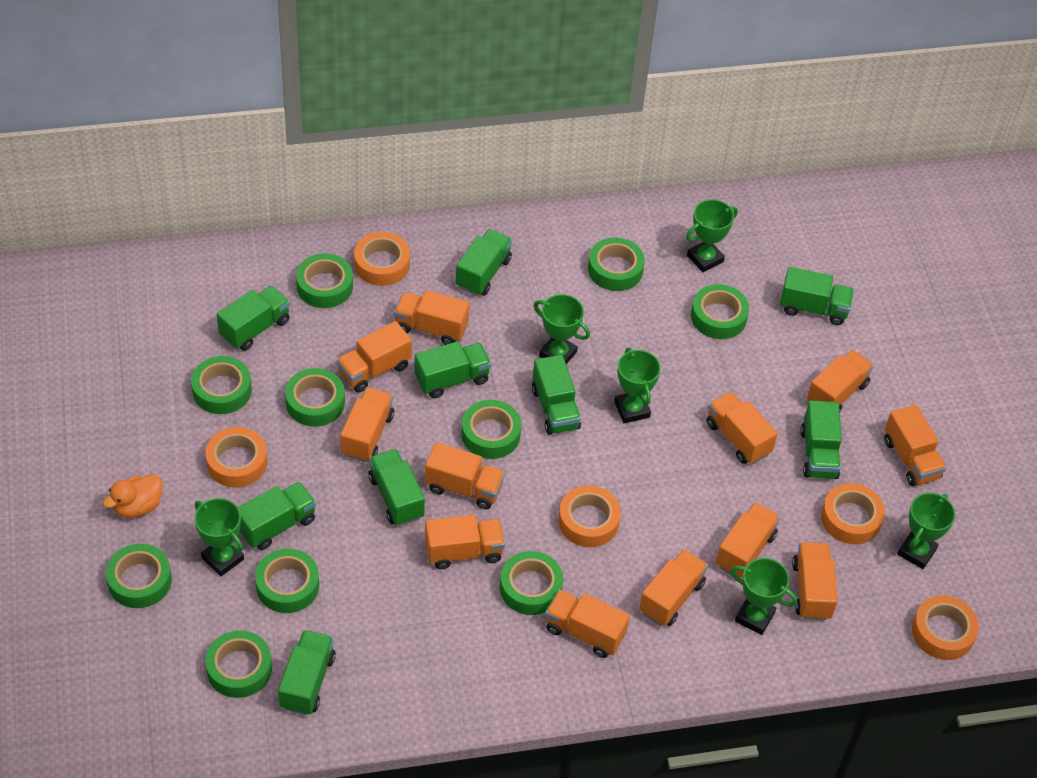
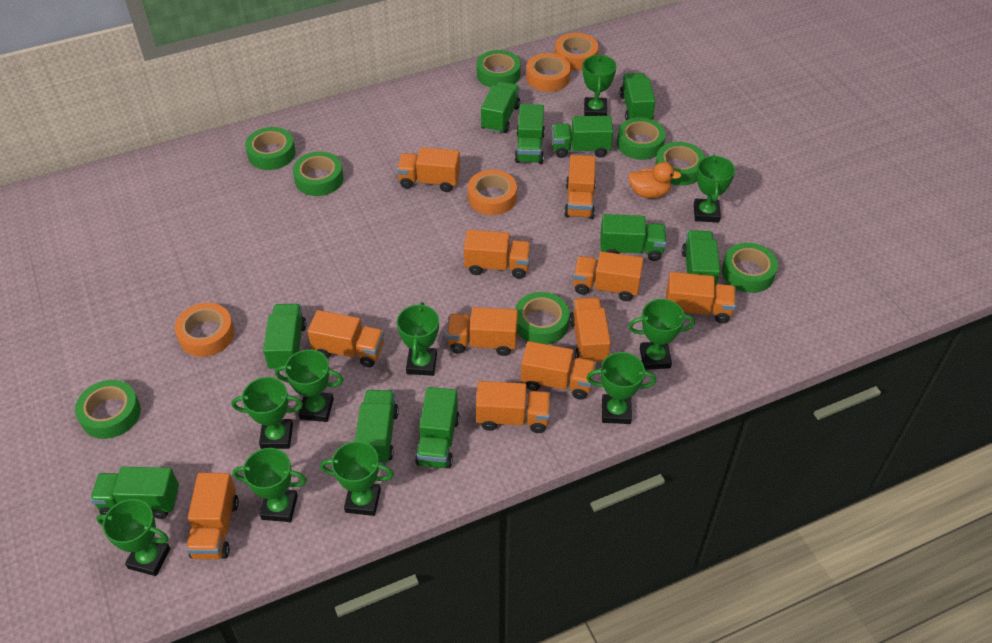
green tape: [106,544,172,608] [191,356,252,414] [205,630,272,698] [255,549,319,613] [285,368,345,427] [296,253,353,308] [461,400,521,459] [500,551,563,615] [588,237,645,291] [691,284,749,339] = 10 -> [75,380,141,439] [245,127,295,170] [293,152,344,196] [476,50,521,88] [515,292,570,345] [617,117,666,160] [655,142,705,186] [722,243,778,293] = 8
green trophy: [194,498,244,577] [534,294,590,364] [614,347,661,423] [686,199,738,272] [731,558,797,635] [897,493,956,569] = 6 -> [97,499,171,576] [232,377,303,449] [233,448,307,522] [275,350,343,422] [320,441,394,516] [397,302,439,376] [583,55,617,116] [586,352,656,424] [628,299,695,370] [694,155,735,222] = 10
green truck: [217,286,290,351] [238,482,316,550] [278,630,336,715] [368,449,425,526] [414,341,491,398] [456,229,512,296] [532,355,581,435] [780,267,854,325] [800,401,842,479] = 9 -> [90,467,179,519] [263,304,307,371] [355,390,399,464] [415,387,460,469] [481,81,520,133] [515,104,545,164] [552,116,613,158] [601,214,667,261] [620,73,655,120] [682,230,720,285] = 10
orange tape: [205,427,267,487] [354,232,410,286] [558,485,621,547] [821,483,885,544] [912,595,979,660] = 5 -> [175,303,235,357] [468,170,517,215] [526,53,571,92] [555,33,599,70] = 4
orange truck: [336,321,412,392] [340,387,394,462] [394,290,470,345] [425,442,505,509] [425,515,505,569] [545,590,630,658] [639,549,708,626] [706,392,778,464] [716,502,780,578] [792,542,838,620] [807,350,874,412] [884,405,947,486] = 12 -> [186,473,239,559] [308,310,384,367] [397,147,460,192] [447,307,518,356] [464,230,531,279] [476,381,551,433] [521,341,596,400] [564,155,596,219] [570,298,611,364] [573,251,644,301] [666,272,736,323] = 11

